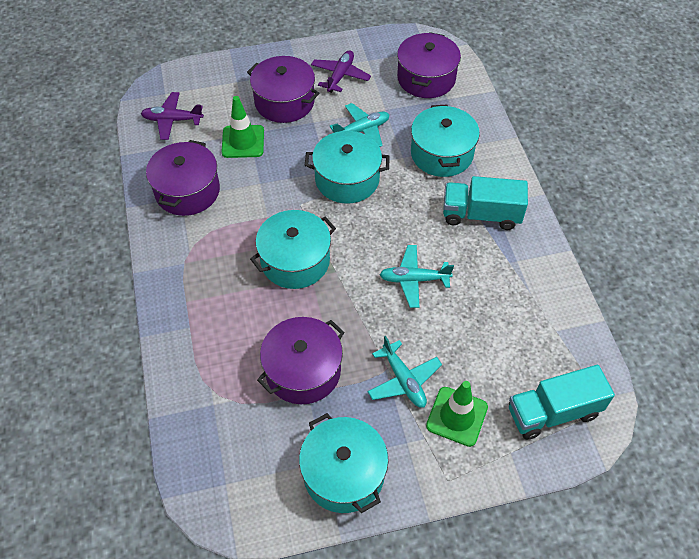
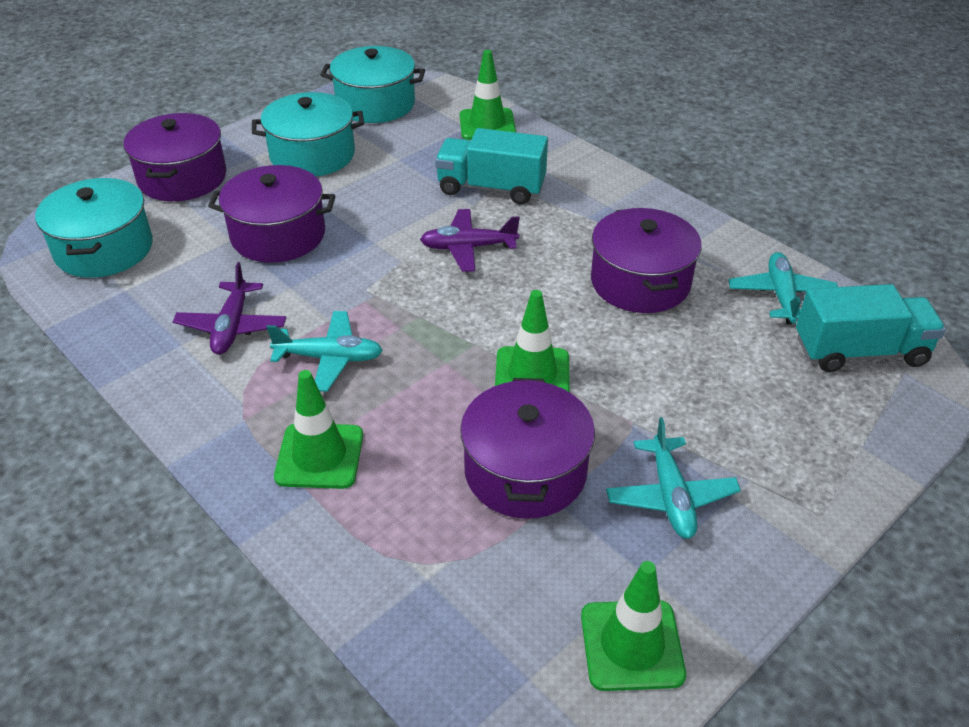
green traffic cone: [222,96,264,158] [426,381,488,447] = 2 -> [274,370,363,489] [460,50,516,140] [495,290,570,392] [581,561,686,691] = 4
turquoise pot: [250,210,336,289] [299,413,388,513] [305,131,390,204] [411,105,480,177] = 4 -> [35,178,153,278] [252,92,364,177] [320,46,425,123] = 3

